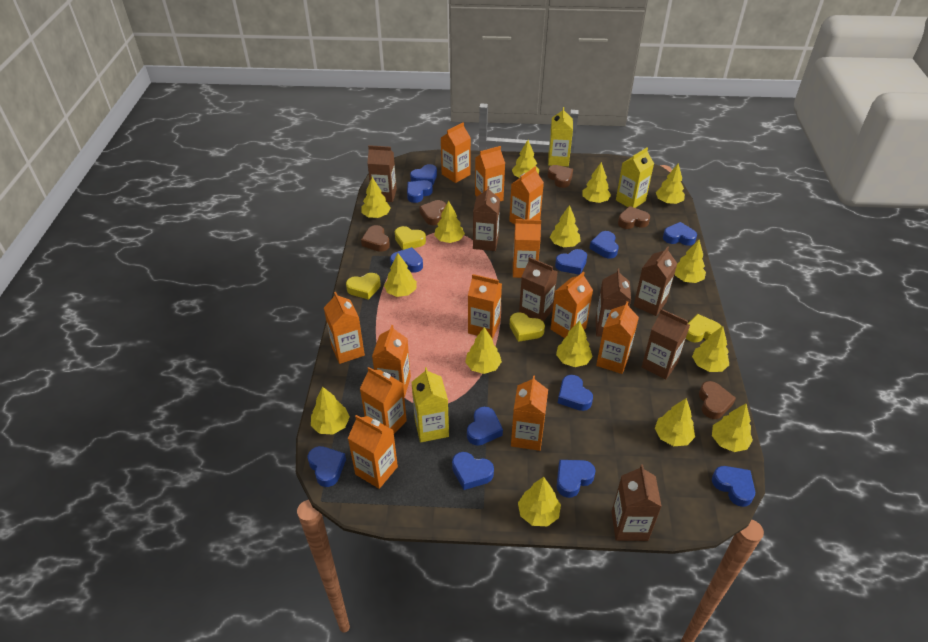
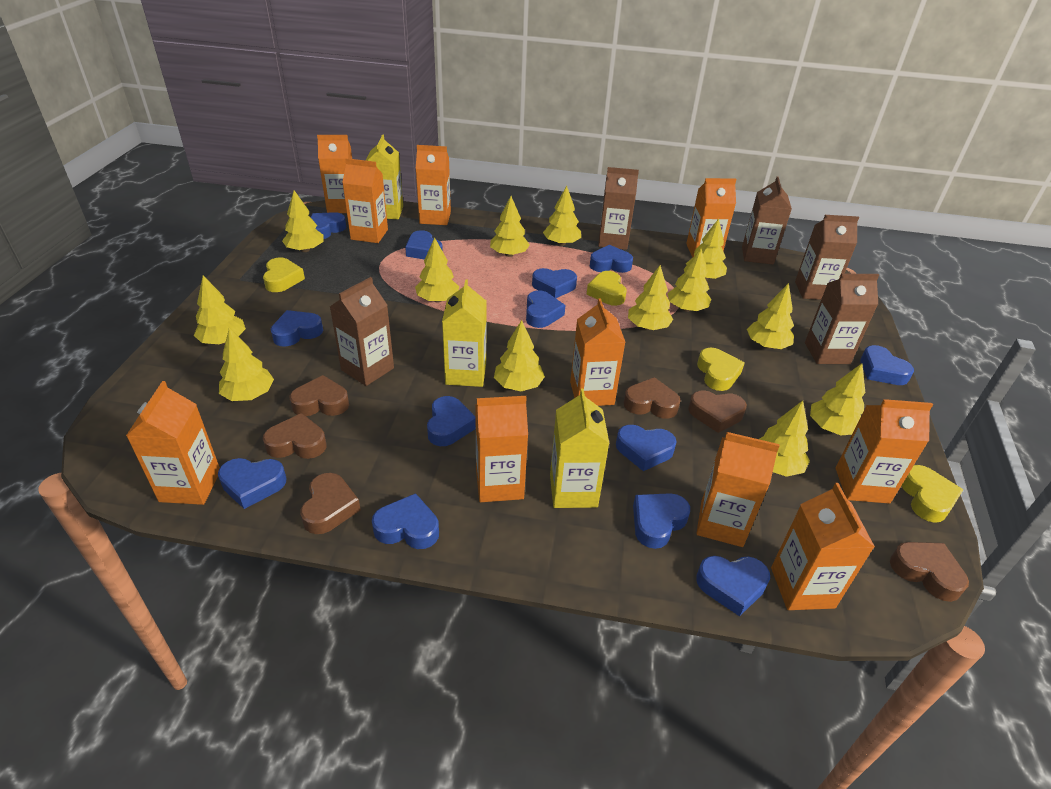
blue heart: [307,446,346,487] [390,247,423,273] [407,180,433,203] [410,164,437,185] [452,452,494,490] [467,407,503,446] [555,249,587,275] [557,460,596,498] [558,375,593,411] [589,231,618,259] [663,222,697,246] [712,466,755,507] = 12 -> [218,458,286,509] [271,310,323,347] [310,212,346,239] [372,493,439,549] [405,230,443,260] [427,396,476,446] [526,290,565,328] [532,268,577,298] [590,245,633,273] [616,425,677,471] [633,493,690,549] [696,556,770,616] [860,345,914,385] = 13
brown carton: [367,145,397,202] [473,186,500,251] [519,257,558,322] [596,269,631,337] [612,465,662,541] [634,247,678,316] [642,309,690,379] = 7 -> [330,277,394,386] [598,167,639,250] [742,176,792,265] [795,215,859,300] [805,274,879,364] = 5
brown heart: [361,225,390,252] [419,200,446,225] [548,165,573,188] [618,206,650,229] [699,381,736,419] = 5 -> [263,413,326,459] [290,375,349,416] [300,473,361,534] [623,377,681,419] [688,390,747,433] [890,542,969,602] = 6
orange carton: [324,292,365,364] [348,415,398,489] [360,367,407,434] [372,325,411,398] [441,122,471,183] [468,274,502,339] [475,146,505,201] [509,167,544,224] [511,376,548,451] [513,219,541,278] [551,272,593,338] [596,301,639,374] = 12 -> [126,381,220,505] [317,135,352,213] [342,158,388,243] [416,145,451,225] [475,396,528,502] [570,298,625,406] [686,178,737,258] [696,432,780,547] [771,483,875,610] [836,399,933,504] = 10
yellow tree: [311,387,350,434] [361,177,390,218] [384,253,417,297] [434,201,465,243] [465,327,502,374] [512,140,539,178] [518,477,561,526] [550,205,581,247] [556,320,593,367] [582,162,611,203] [655,398,695,446] [656,163,685,204] [675,240,706,283] [692,326,729,372] [712,404,753,452] = 15 -> [194,276,246,344] [219,328,274,401] [282,190,323,252] [415,237,459,302] [490,196,530,257] [494,320,545,391] [543,186,581,246] [628,265,673,330] [667,248,711,312] [686,219,727,280] [747,283,794,349] [760,401,810,477] [810,363,865,435] = 13

